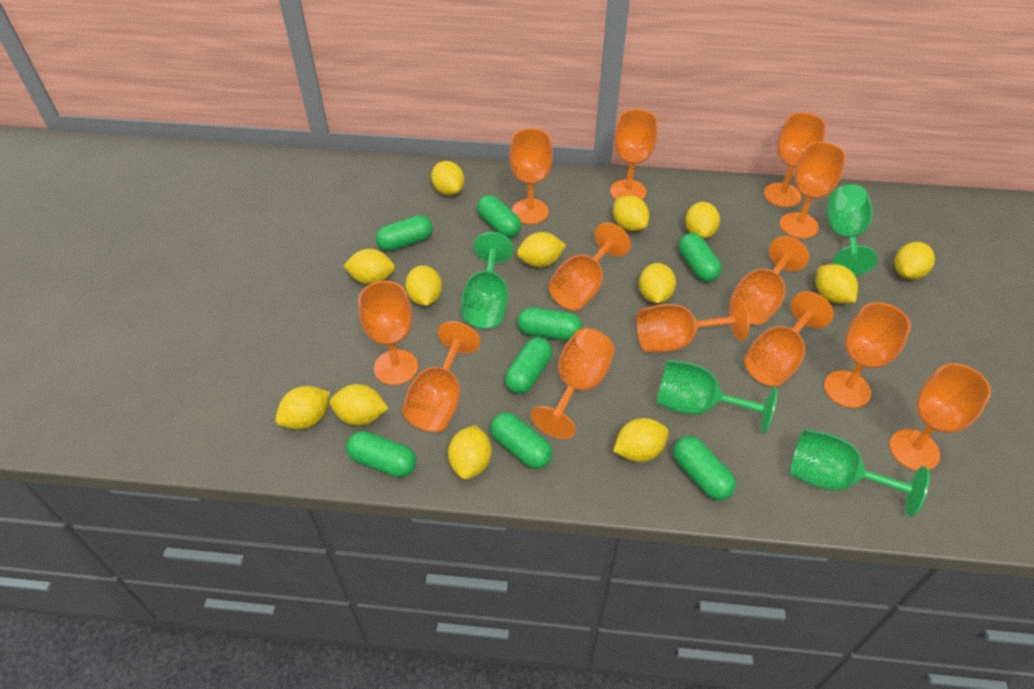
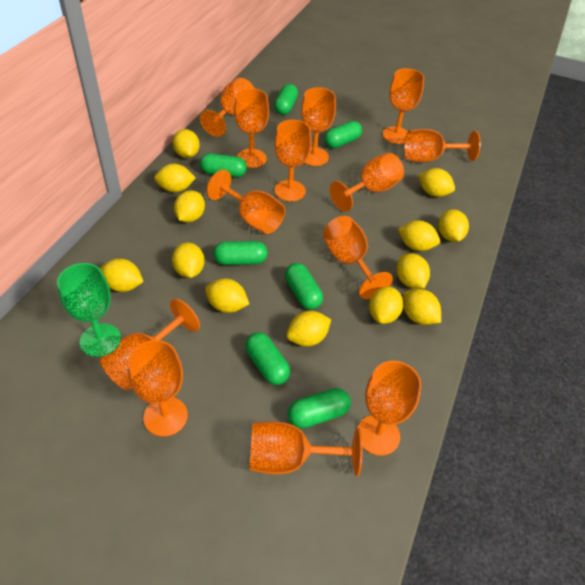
green capsule: [346,431,416,478] [376,215,433,251] [477,195,521,238] [490,412,553,469] [505,337,552,394] [517,308,582,341] [673,436,736,500] [679,233,722,282] = 8 -> [200,153,247,177] [213,241,268,265] [245,332,290,385] [274,84,298,115] [285,263,323,310] [288,388,351,429] [324,121,362,148] = 7
green goblet: [461,232,514,329] [656,360,778,434] [790,429,930,516] [827,184,877,275] = 4 -> [57,263,121,357] = 1

